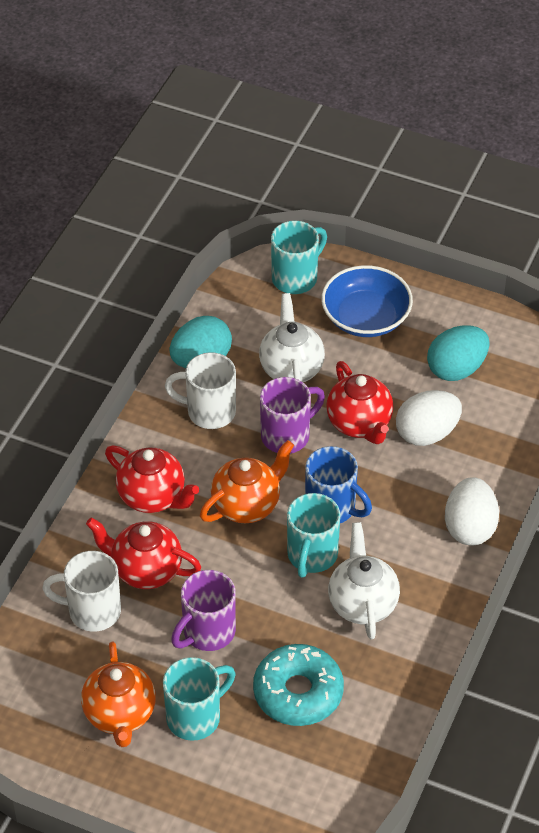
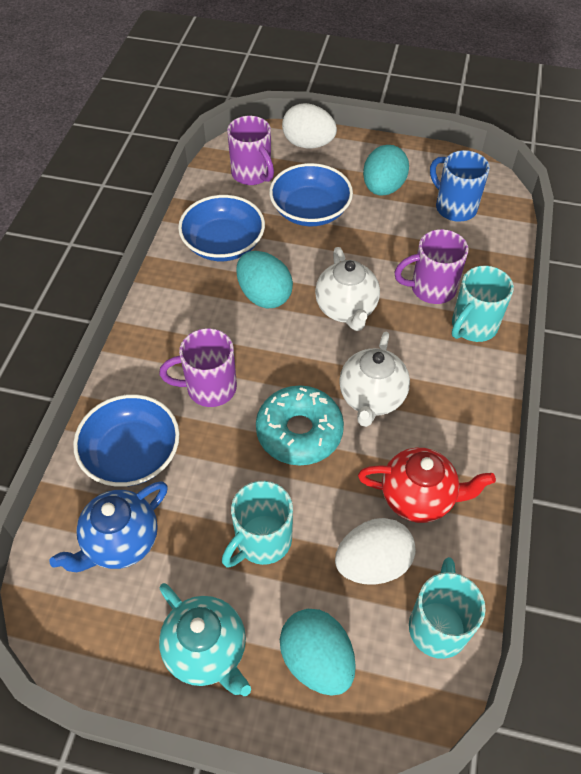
blue bowl: [321,265,413,337] = 1 -> [73,394,180,487] [178,195,265,261] [269,163,353,226] = 3
blue teapot: none = 0 -> [49,481,168,572] = 1
orange teapot: [81,642,156,747] [200,440,294,523] = 2 -> none = 0
purple mug: [171,570,236,651] [260,377,325,454] = 2 -> [159,328,237,407] [227,116,274,185] [394,229,469,304] = 3
red teapot: [86,518,201,589] [105,445,199,513] [326,361,393,444] = 3 -> [358,448,496,523] = 1
turquoise egg: [170,316,232,368] [427,325,490,381] = 2 -> [236,251,293,308] [280,609,356,696] [363,145,409,196] = 3
turquoise teapot: none = 0 -> [159,583,251,696] = 1
white mug: [42,551,121,632] [165,352,236,429] = 2 -> none = 0

